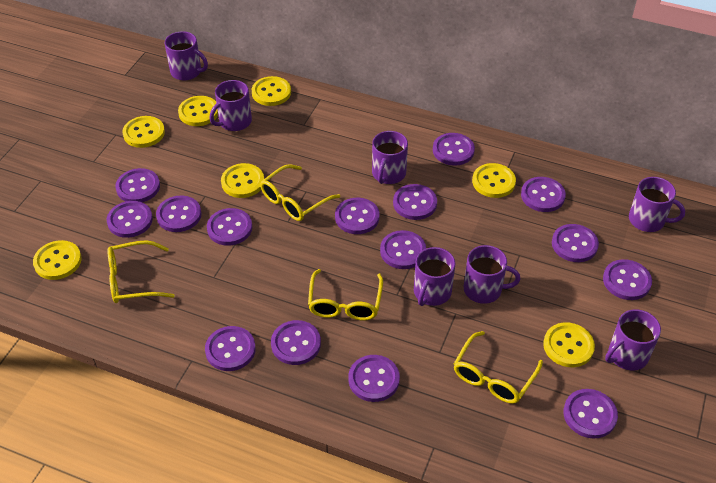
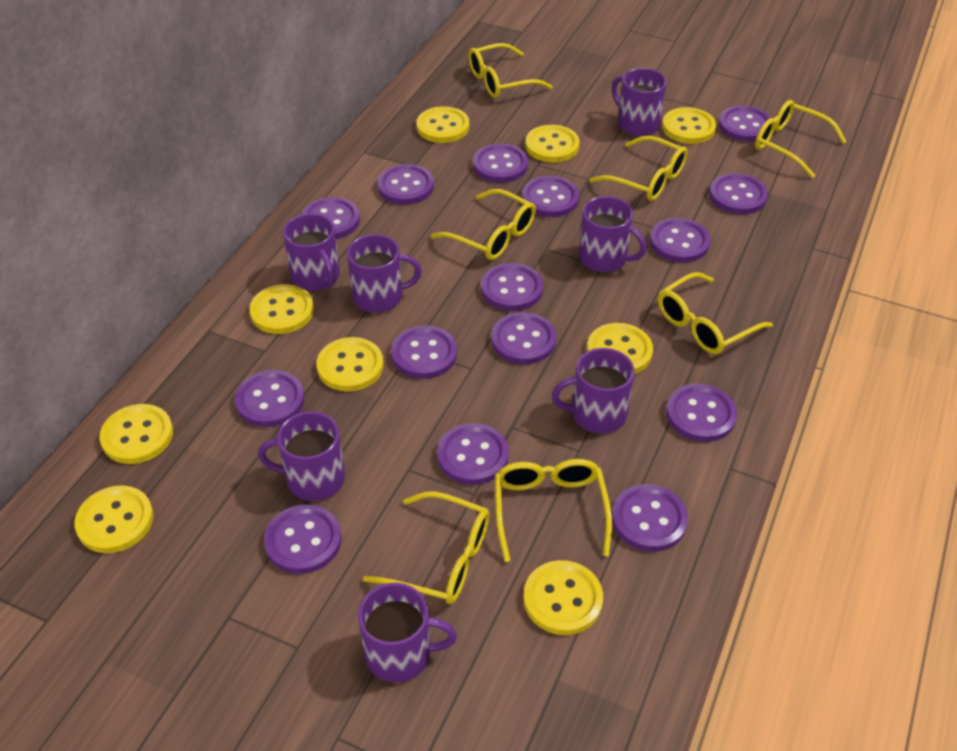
yellow button: [33,240,82,280] [123,116,165,148] [178,96,218,126] [221,163,264,198] [252,76,291,106] [472,163,516,198] [543,322,595,367] = 7 -> [74,485,154,553] [99,404,173,464] [249,284,314,334] [317,337,384,391] [416,106,469,143] [524,560,603,635] [525,125,580,163] [587,323,653,374] [662,107,716,144] = 9
yellow glasses: [107,241,175,303] [260,164,340,221] [308,269,383,320] [454,331,543,403] = 4 -> [363,491,490,604] [431,189,536,260] [468,43,553,98] [495,459,612,562] [589,136,688,201] [658,272,773,354] [755,100,847,178] = 7

